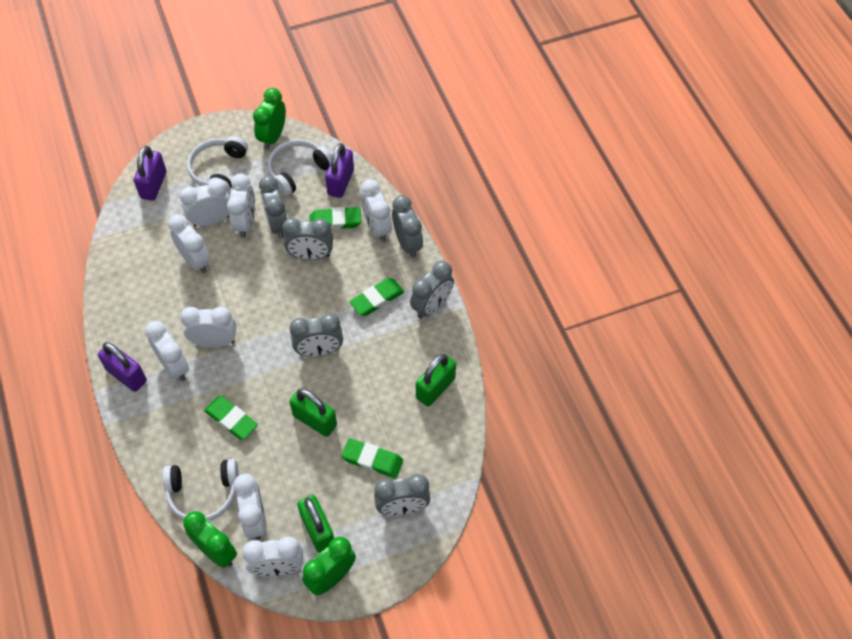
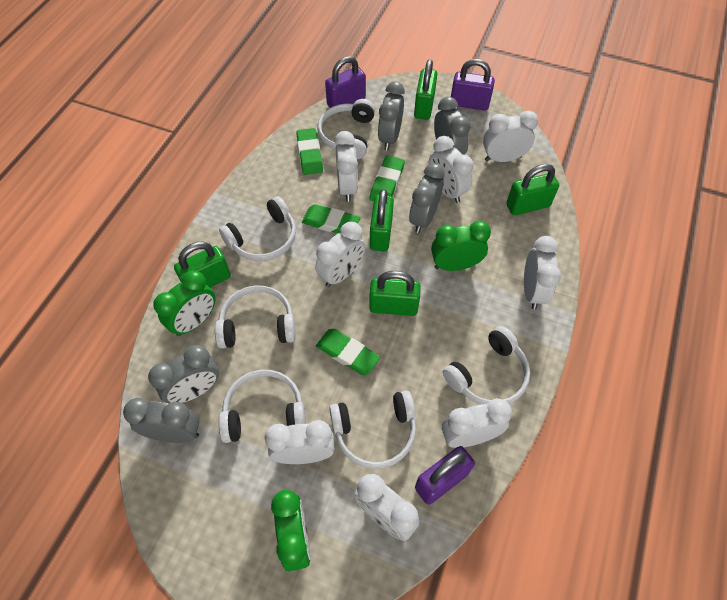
green padlock: [289,389,337,437] [297,495,334,553] [416,354,456,407] = 3 -> [174,242,231,287] [369,271,421,316] [370,189,394,252] [414,59,437,120] [506,164,559,215] = 5
grey clock: [259,176,287,239] [282,218,333,260] [290,313,343,357] [374,474,431,516] [392,195,423,258] [410,261,454,319] = 6 -> [123,398,200,443] [148,345,219,403] [378,82,405,150] [409,163,445,233] [434,97,470,155] = 5
white headphones: [162,459,239,521] [187,136,248,193] [268,139,332,196] = 3 -> [215,285,296,349] [219,196,296,261] [219,370,306,443] [317,99,375,159] [329,391,416,469] [443,326,530,405] = 6

